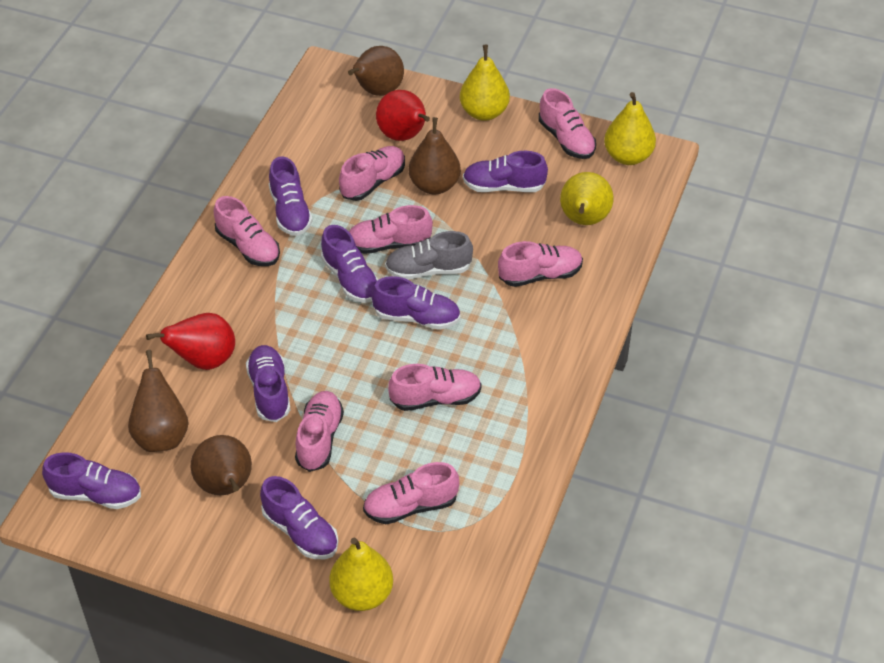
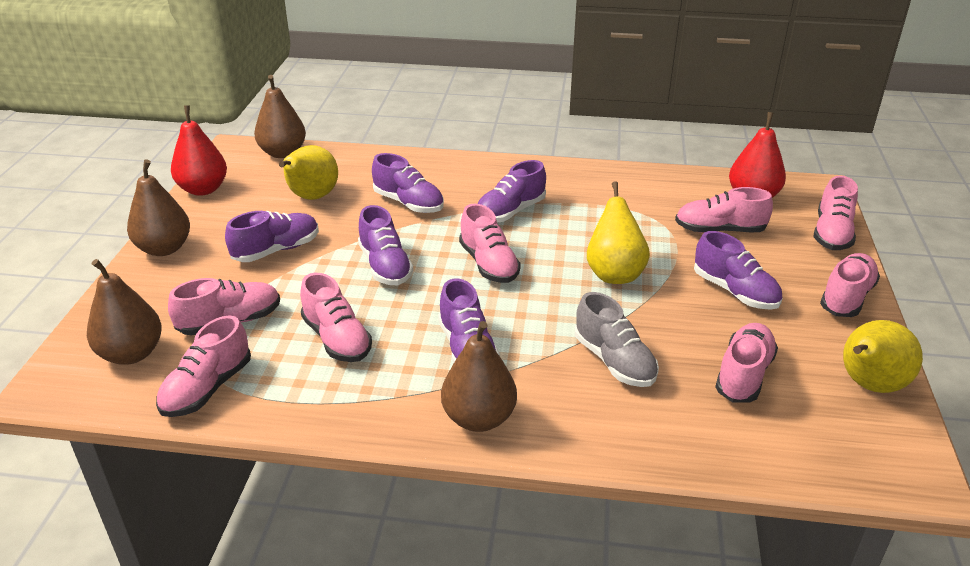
purple shoe: [42,452,141,509] [246,345,291,422] [260,476,338,559] [269,156,313,236] [321,225,379,303] [372,276,460,330] [463,151,548,192] = 7 -> [225,211,319,262] [358,205,414,285] [372,153,444,213] [438,278,500,364] [477,160,546,222] [694,231,782,310] = 6
yellow pear: [329,538,393,611] [460,45,510,121] [560,172,614,225] [604,92,656,165] = 4 -> [279,145,338,200] [587,181,650,284] [843,320,923,393] = 3

